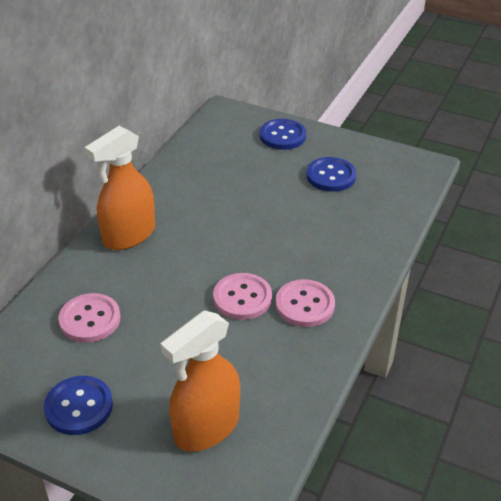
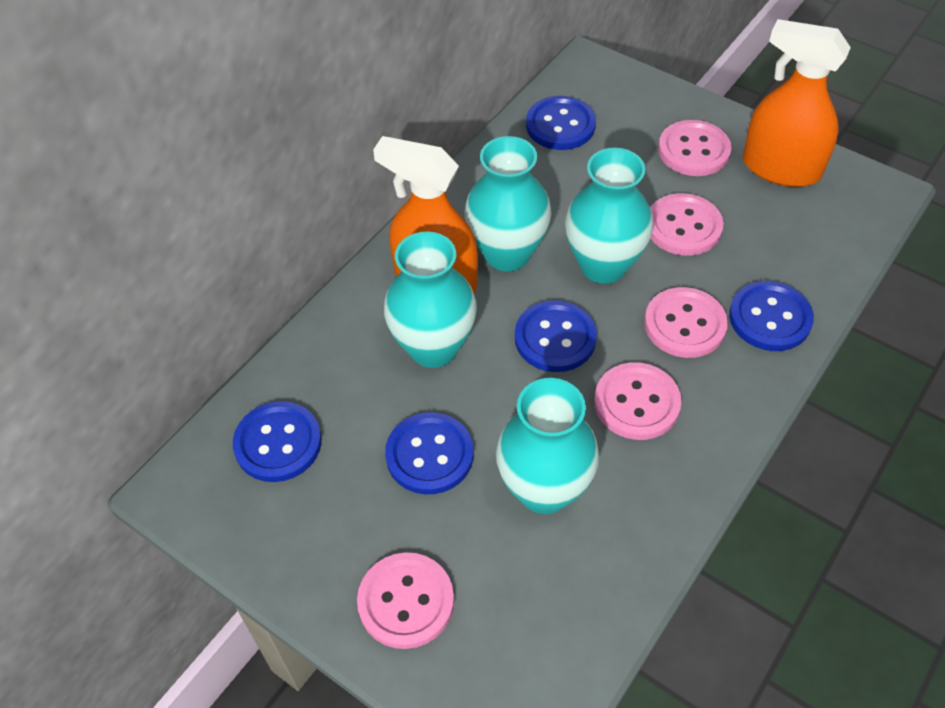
blue button: [44,376,113,435] [260,119,306,150] [306,157,356,192] = 3 -> [233,401,322,482] [385,412,474,494] [515,300,597,372] [526,96,596,150] [729,281,814,351] = 5
pink button: [58,293,121,343] [213,273,272,320] [275,279,335,327] = 3 -> [357,552,454,649] [594,362,682,440] [644,287,728,358] [650,193,723,256] [658,120,731,176] = 5
turquoise vase: none = 0 -> [384,232,477,368] [465,136,551,272] [496,378,599,514] [565,148,653,284] = 4

